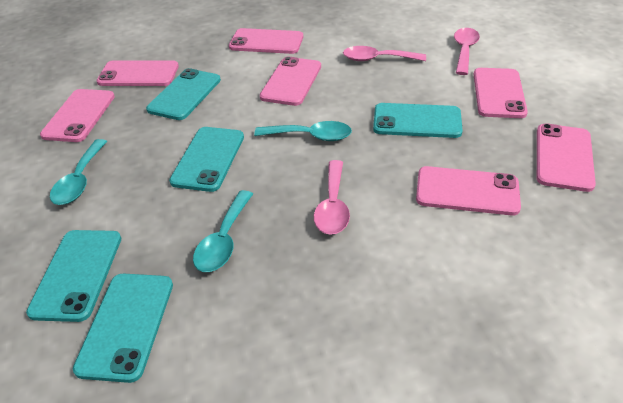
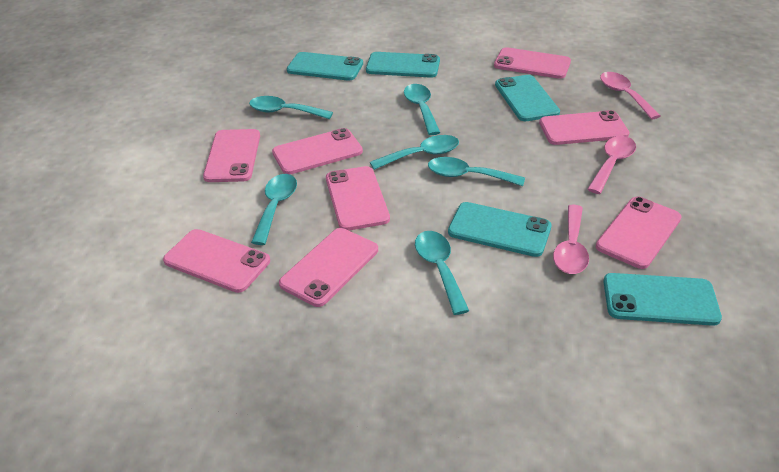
pink phone: [40,89,115,142] [96,60,179,86] [229,28,303,54] [260,57,321,106] [416,166,521,216] [474,68,528,118] [537,123,596,192] = 7 -> [163,229,270,293] [203,129,260,182] [272,128,363,174] [279,228,378,307] [326,166,390,231] [494,47,571,79] [539,110,629,145] [596,197,682,269] = 8
turquoise spoon: [50,139,107,205] [193,190,253,272] [254,121,352,141] = 3 -> [249,96,333,119] [251,174,297,245] [370,135,459,170] [404,84,440,135] [415,231,469,315] [428,157,525,186] = 6

